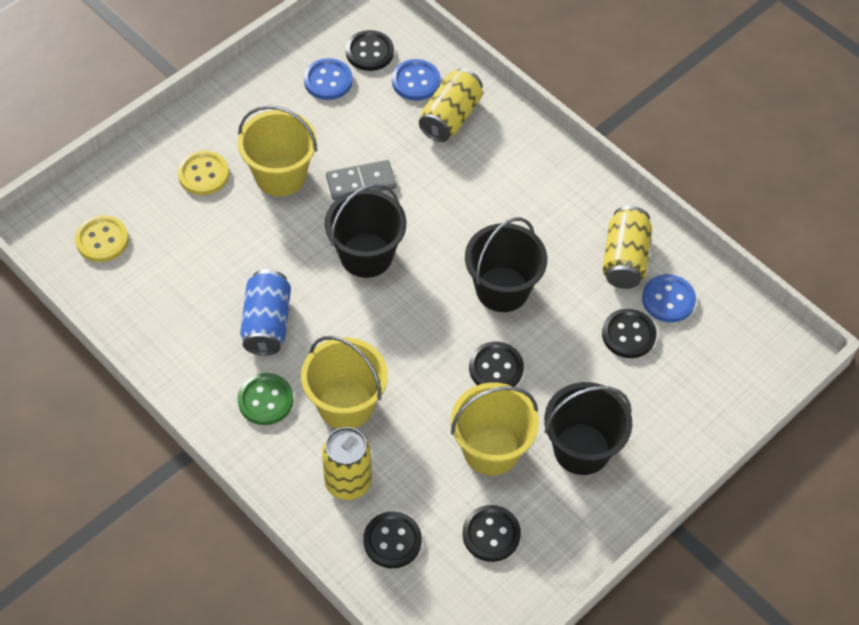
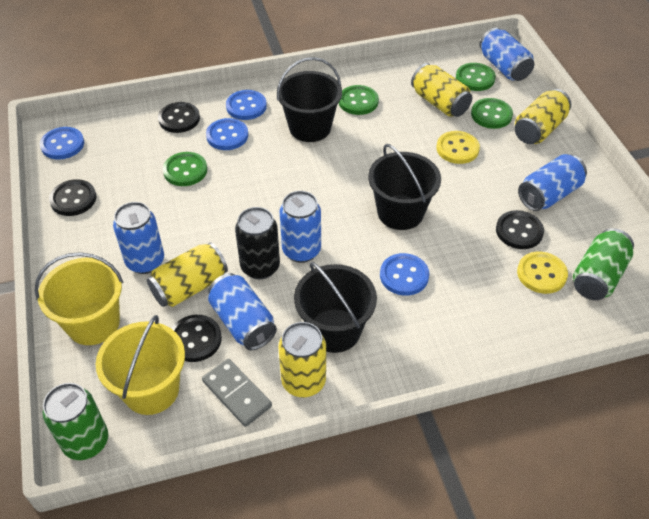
black button: [346,30,394,71] [364,511,422,568] [462,505,521,562] [469,342,524,387] [602,309,657,358] = 5 -> [49,179,96,216] [158,102,200,133] [171,315,222,362] [496,210,544,249] = 4
black can: none = 0 -> [235,207,280,279] = 1
blue button: [304,58,353,100] [392,59,440,101] [642,274,696,322] = 3 -> [40,127,84,160] [206,118,248,150] [226,90,267,120] [380,253,429,296] = 4
blue can: [240,269,291,356] = 1 -> [113,202,164,274] [208,273,277,350] [280,191,321,263] [480,28,534,81] [518,154,587,211] = 5
green button: [237,373,294,425] = 1 -> [163,152,207,186] [339,85,379,115] [456,63,496,91] [471,98,513,129] = 4
green can: none = 0 -> [43,383,108,460] [573,228,634,300] = 2
yellow bucket: [238,105,317,196] [301,336,388,429] [451,383,539,476] = 3 -> [35,252,123,345] [96,315,185,415] = 2
yellow can: [322,427,371,500] [419,68,483,142] [603,206,652,289] = 3 -> [147,242,228,307] [278,322,326,397] [411,63,472,117] [515,89,571,144] = 4

